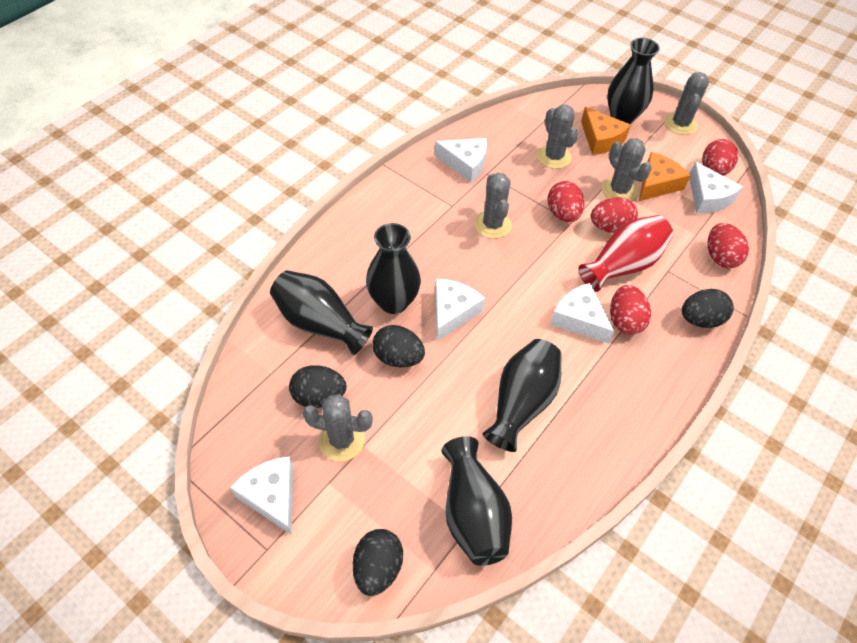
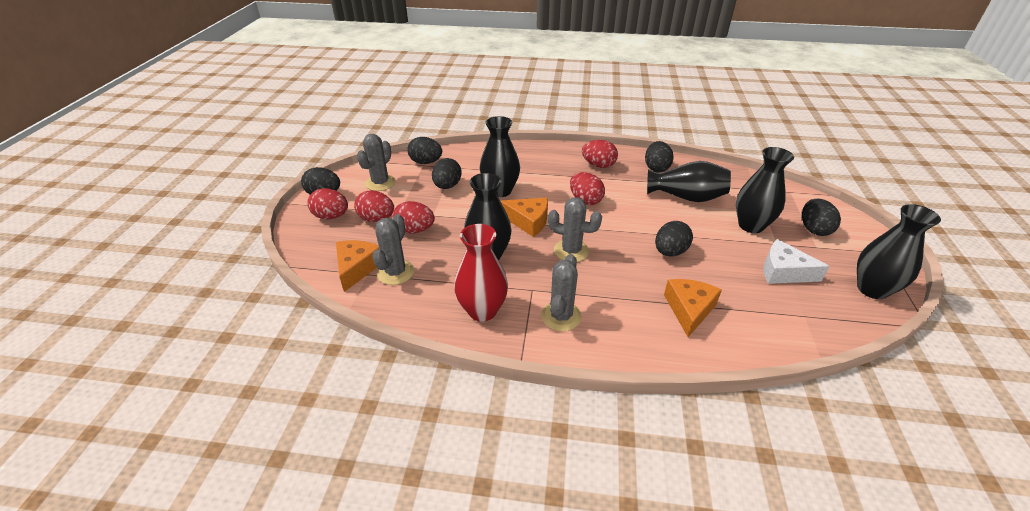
black egg: [289,365,346,408] [353,529,403,596] [372,325,425,367] [682,289,734,328] = 4 -> [301,167,340,194] [408,137,442,164] [432,158,462,189] [645,141,674,172] [655,221,693,256] [802,199,841,236] = 6
grey cactus: [303,394,373,461] [474,173,512,239] [537,105,578,169] [602,138,652,201] [664,72,709,135] = 5 -> [357,134,396,191] [372,214,414,285] [541,254,582,331] [548,197,602,262] = 4
orange cheese: [581,107,631,155] [639,152,691,201] = 2 -> [336,240,379,292] [500,198,548,237] [664,279,722,337] = 3
white cheese: [230,456,293,535] [435,138,487,182] [435,279,485,341] [550,283,614,344] [689,161,743,213] = 5 -> [763,239,830,284] = 1

